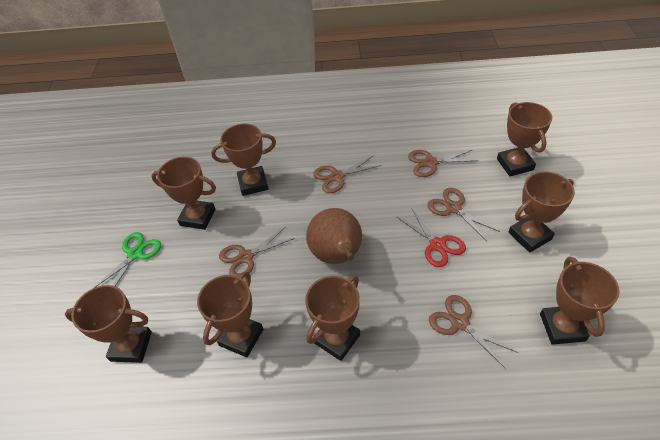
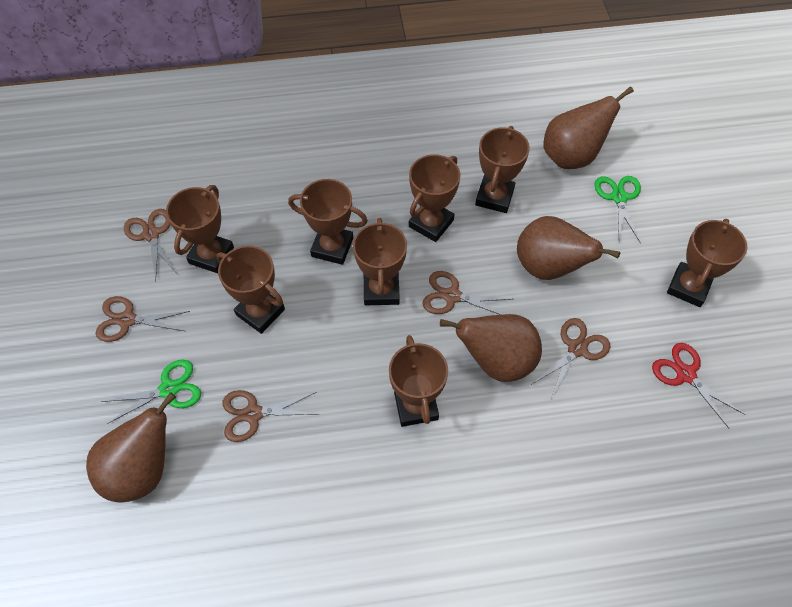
brown pear: [306,208,362,264] = 1 -> [86,392,176,502] [440,314,542,382] [517,216,620,280] [543,87,634,169] = 4
green scissors: [94,232,161,288] = 1 -> [101,360,201,424] [594,176,641,244] = 2

